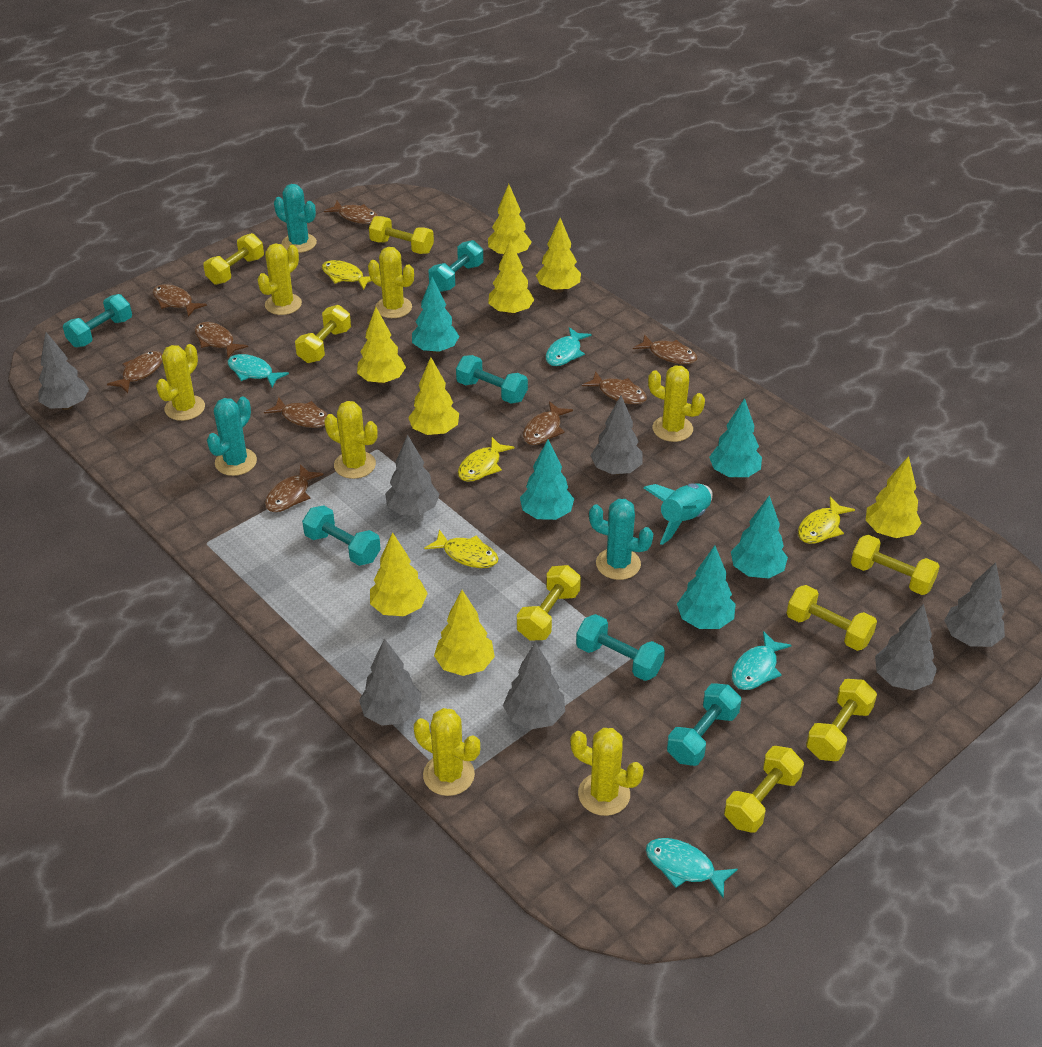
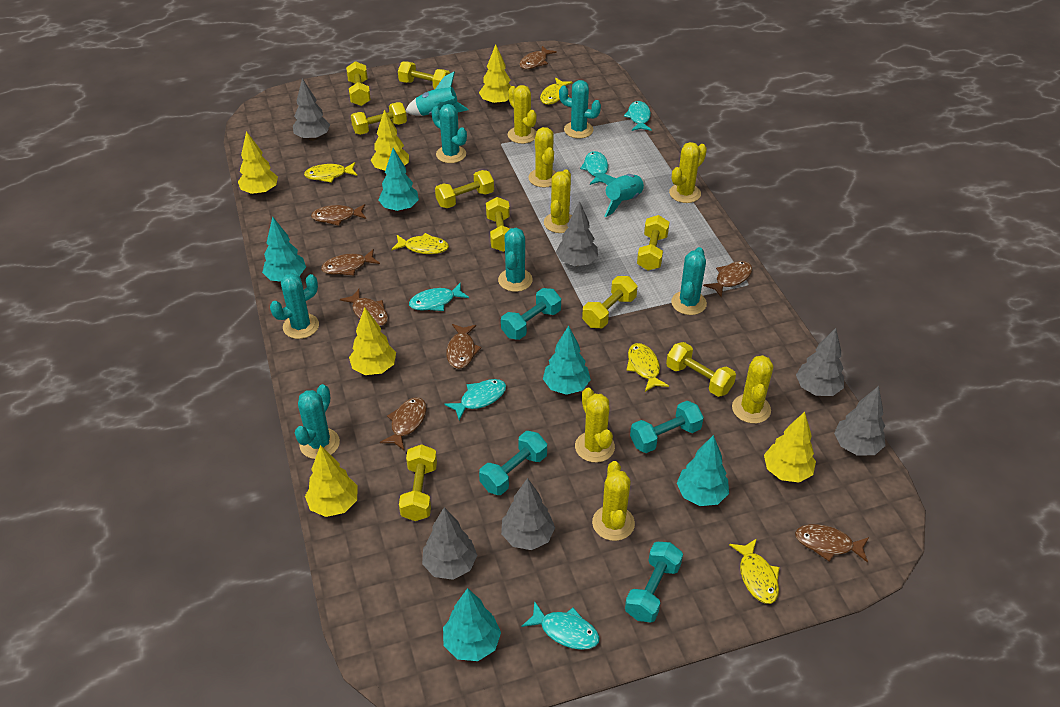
brown fish: [107,351,162,393] [153,284,207,317] [195,322,248,358] [264,397,328,428] [265,464,324,512] [324,201,378,224] [523,401,573,445] [582,371,647,404] [633,334,698,364] = 9 -> [311,204,366,226] [321,249,380,275] [340,289,388,326] [380,397,427,450] [446,324,481,369] [519,46,557,69] [703,261,752,297] [795,524,869,562] = 8
grey tree: [38,332,89,410] [359,638,421,726] [385,435,440,515] [503,642,565,729] [590,396,643,475] [875,604,937,691] [944,562,1005,647] = 7 -> [293,78,330,141] [422,507,477,580] [501,478,555,550] [556,201,598,266] [796,328,844,396] [834,386,886,456] = 6
turquoise cactus: [207,397,257,476] [274,184,317,253] [589,499,653,580] = 3 -> [270,273,319,339] [295,384,340,459] [431,104,467,163] [498,228,533,292] [559,80,601,138] [671,247,707,315] = 6
turquoise dumbbell: [63,294,132,348] [302,506,381,566] [429,240,483,292] [456,355,528,404] [576,614,665,681] [667,683,741,766] = 6 -> [479,431,547,495] [501,288,561,340] [625,542,683,623] [630,401,704,453] = 4
turquoise fish: [228,354,289,388] [546,327,592,366] [646,838,738,898] [732,631,792,690] = 4 -> [409,282,469,311] [444,379,506,420] [521,601,600,650] [580,151,608,185] [624,101,652,131] = 5
turquoise rocket: [644,483,713,545] = 1 -> [405,72,468,116] [593,173,645,217] = 2
yellow dumbbell: [203,233,264,285] [295,305,351,363] [369,216,434,254] [517,565,581,641] [724,746,804,833] [787,585,877,651] [806,679,877,761] [851,535,940,595] = 8 -> [346,61,371,106] [351,102,407,135] [398,61,450,89] [399,444,437,521] [435,170,494,208] [486,197,510,252] [582,276,637,328] [637,215,670,270] [666,342,736,397] = 9
yellow fish: [322,260,371,290] [424,529,499,568] [458,437,514,482] [798,497,855,544] = 4 -> [304,162,357,183] [391,233,449,254] [540,78,573,105] [626,343,669,392] [729,539,779,604] = 5
yellow tree: [357,307,406,384] [370,532,428,616] [408,357,459,436] [434,590,495,676] [488,184,531,254] [488,239,534,315] [536,218,581,293] [866,456,922,538] = 8 -> [238,131,278,195] [305,445,358,517] [349,307,396,375] [371,109,409,171] [479,44,511,106] [764,412,816,483] = 6

